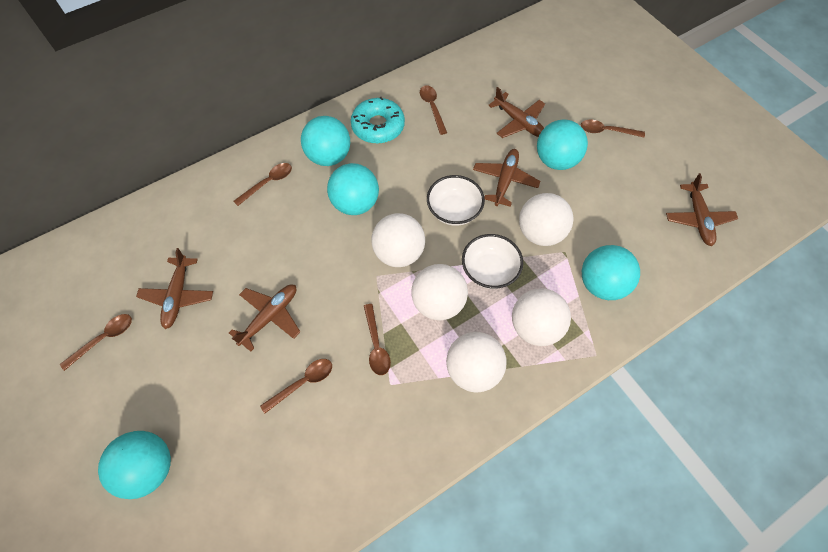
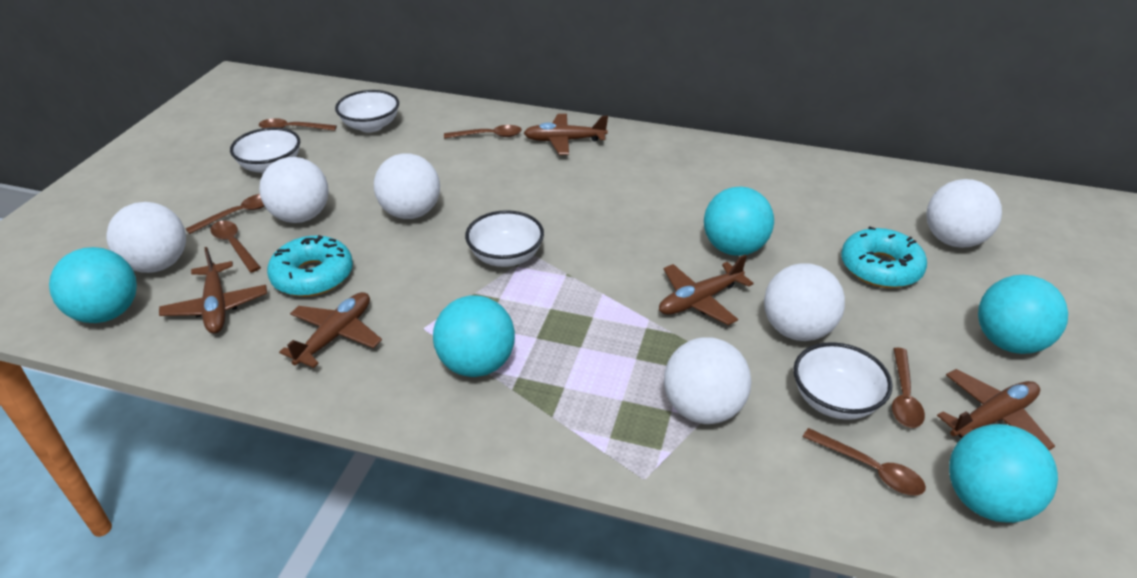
turquoise donut: [351,97,405,144] = 1 -> [267,235,353,297] [841,226,927,288] = 2
white ball: [371,213,425,267] [411,264,468,320] [446,332,506,392] [512,288,571,346] [519,193,573,246] = 5 -> [106,202,186,273] [259,157,329,223] [374,153,440,219] [664,337,751,424] [764,263,845,341] [926,179,1002,248] = 6
white bowl: [427,175,485,226] [462,234,523,289] = 2 -> [230,127,300,173] [335,90,399,133] [465,210,544,267] [793,342,893,420] = 4

